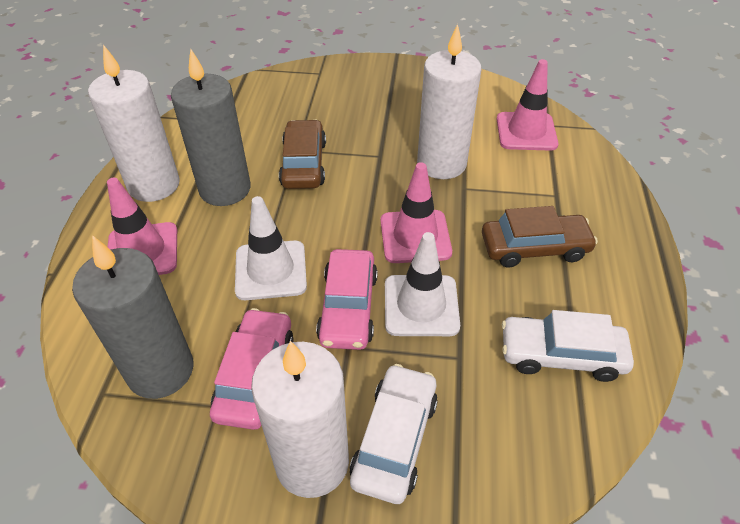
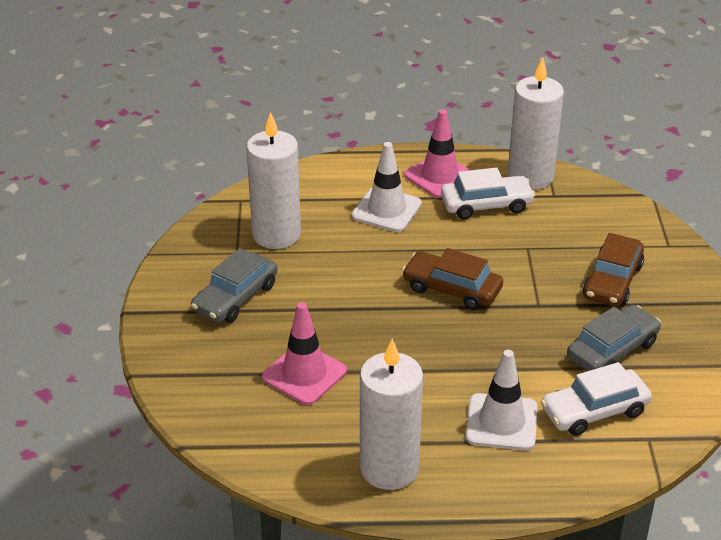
grey candle: [72,235,194,399] [171,49,251,206] = 2 -> none = 0
grey car: none = 0 -> [191,248,278,323] [567,305,661,371] = 2
pink car: [210,308,294,430] [316,249,378,350] = 2 -> none = 0
pink traffic cone: [107,178,177,275] [381,162,452,263] [497,59,558,151] = 3 -> [262,302,347,405] [404,109,470,198] = 2

